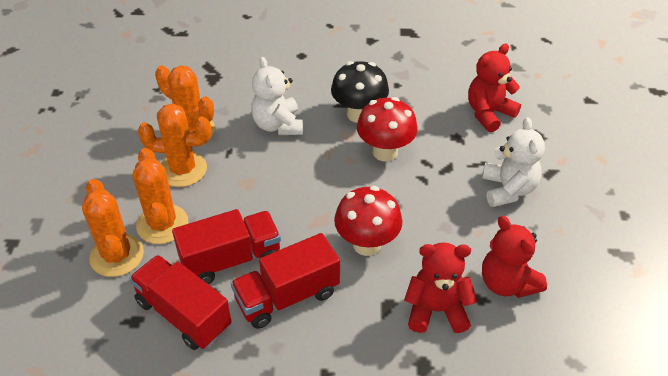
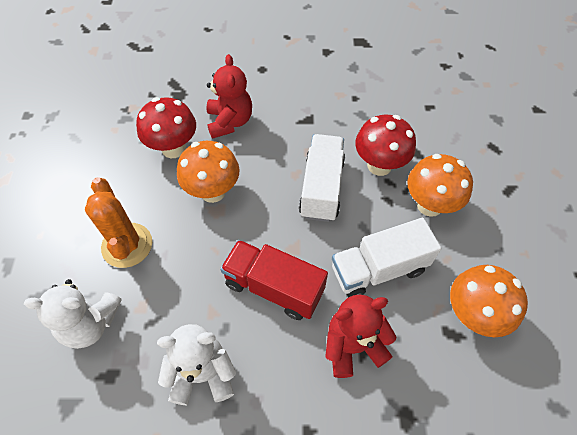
black mushroom: [331,61,389,123] = 1 -> none = 0
orange cactus: [82,179,144,277] [133,148,188,244] [138,103,211,187] [155,65,215,147] = 4 -> [85,177,152,268] = 1
orange mushroom: none = 0 -> [177,141,240,203] [407,154,473,217] [450,265,528,337] = 3
red teddy bear: [404,242,477,333] [468,44,521,132] [482,216,547,298] = 3 -> [206,54,252,139] [325,294,397,378] = 2
red truck: [129,255,232,350] [172,209,281,284] [231,233,340,329] = 3 -> [220,240,328,320] = 1
white truck: none = 0 -> [299,134,345,222] [332,218,441,298] = 2

